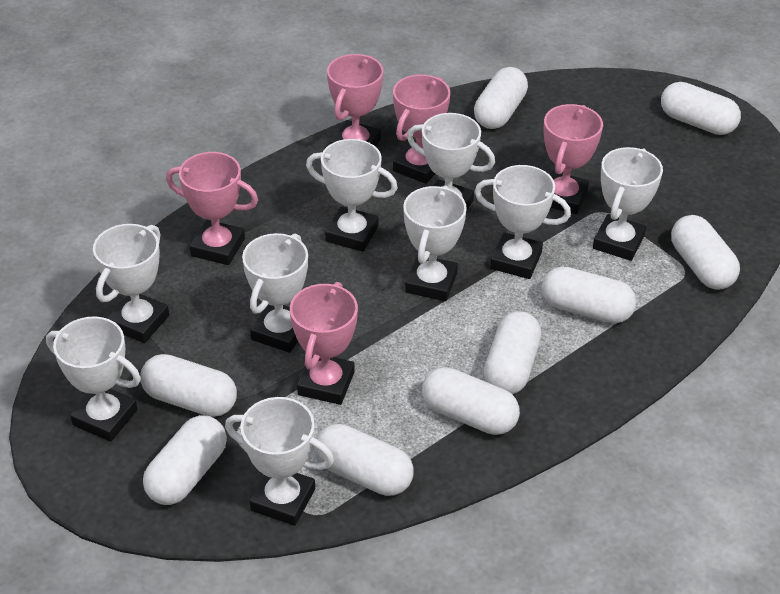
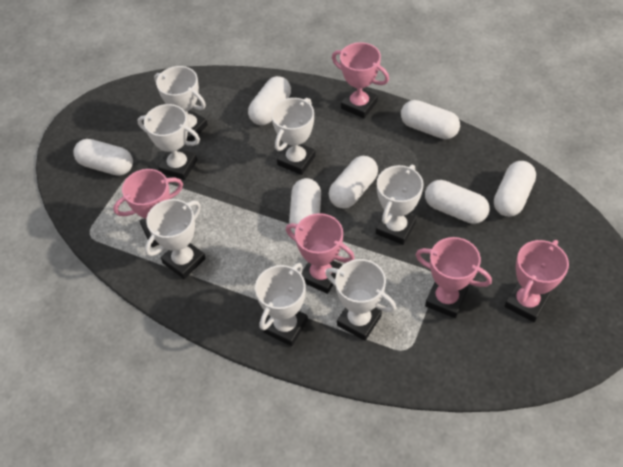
white capsule: [140,354,237,417] [143,415,227,505] [314,424,414,496] [422,367,520,435] [474,67,528,129] [484,311,541,395] [542,267,636,323] [661,82,741,135] [671,215,740,290] = 9 -> [73,139,133,176] [248,76,291,125] [289,178,321,234] [329,156,378,209] [401,100,460,139] [425,180,490,224] [494,161,536,217] = 7
white trophy: [46,316,141,442] [93,224,169,343] [225,397,334,526] [242,233,308,353] [306,139,398,252] [403,186,467,301] [407,113,495,211] [475,165,571,279] [593,147,663,261] = 9 -> [137,104,200,180] [145,199,206,279] [154,66,208,141] [255,263,308,346] [271,98,316,175] [325,259,396,341] [376,165,424,245] = 7

